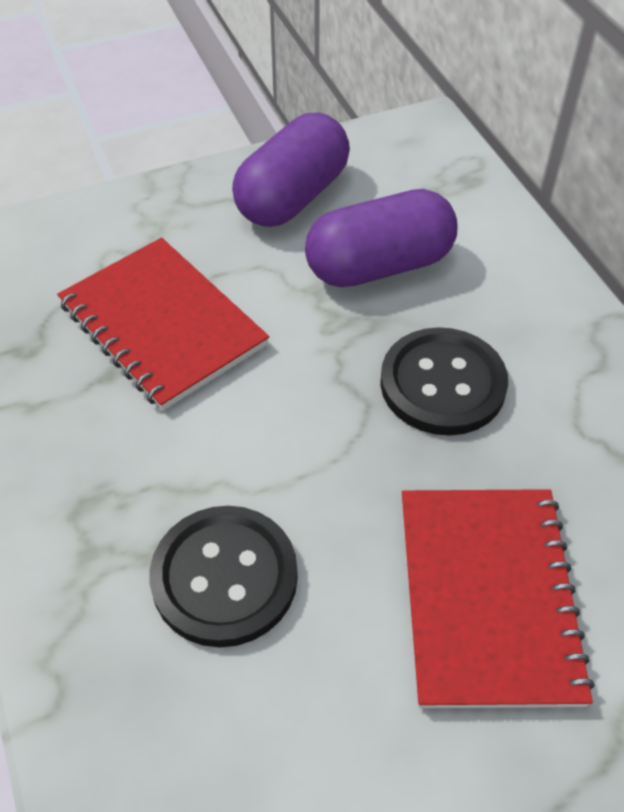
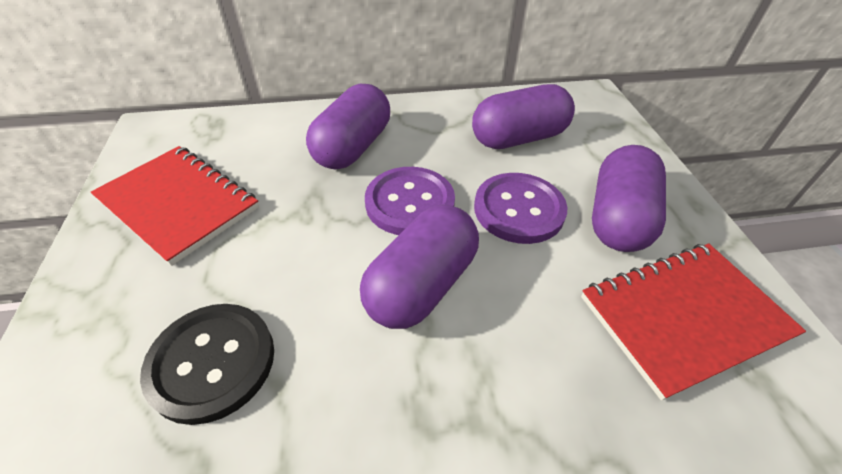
black button: [150,506,298,647] [380,327,508,436] = 2 -> [140,304,274,425] = 1
purple button: none = 0 -> [365,167,455,235] [474,173,567,244] = 2
purple capsule: [232,113,350,227] [305,189,457,287] = 2 -> [306,84,390,170] [360,205,479,329] [472,84,575,149] [592,145,666,252] = 4

